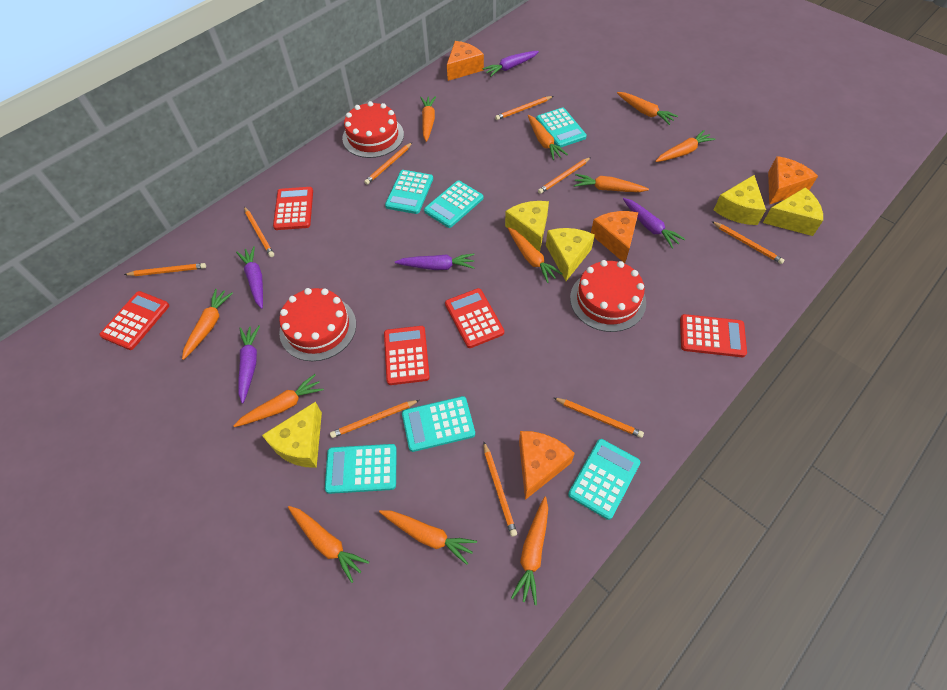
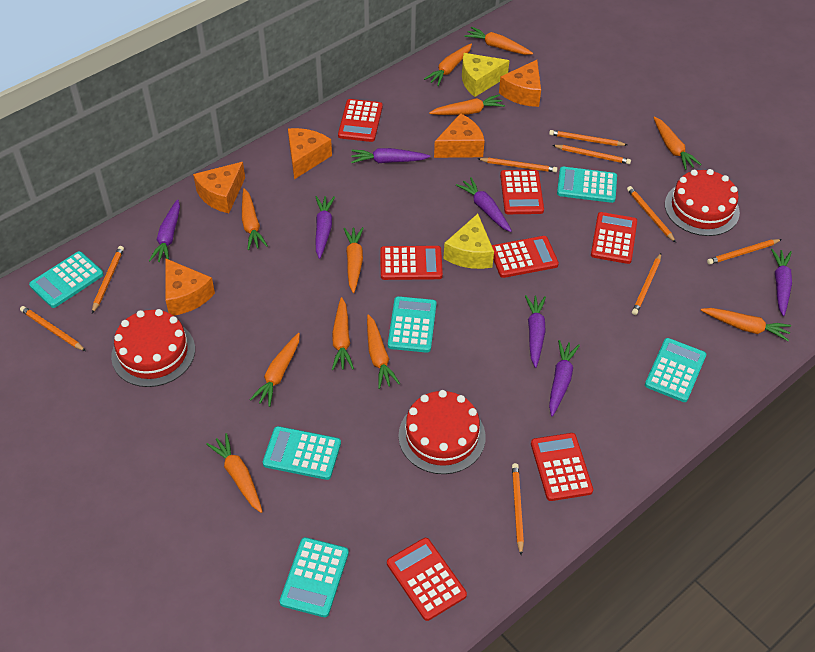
orange cheese: [447,41,484,81] [519,431,575,500] [591,211,638,263] [768,156,818,205] = 4 -> [165,258,215,316] [193,162,245,213] [288,128,332,179] [434,113,485,158] [499,60,541,107] = 5
purple carrot: [236,246,263,309] [239,325,260,404] [395,253,475,270] [483,51,539,77] [623,198,685,249] = 5 -> [149,199,180,262] [315,196,335,259] [351,148,431,163] [456,177,512,232] [525,295,546,368] [549,340,580,416] [771,249,792,316] = 7
red calculator: [99,291,169,350] [273,187,313,230] [384,326,430,385] [445,288,504,348] [680,314,747,357] = 5 -> [338,99,383,142] [380,246,443,280] [387,538,467,621] [492,236,559,278] [500,170,544,214] [531,433,593,501] [591,212,637,264] = 7
yellow cheese: [262,402,322,468] [505,201,549,252] [546,228,595,281] [714,175,766,225] [763,187,823,236] = 5 -> [444,214,494,269] [462,53,509,97] = 2

